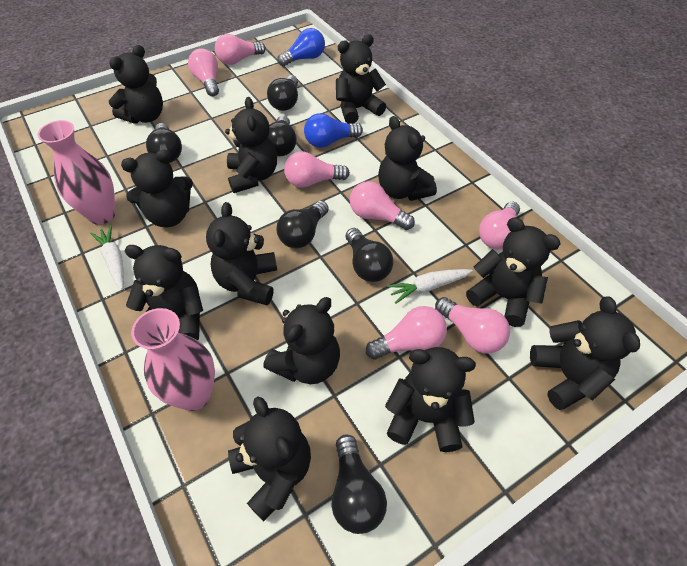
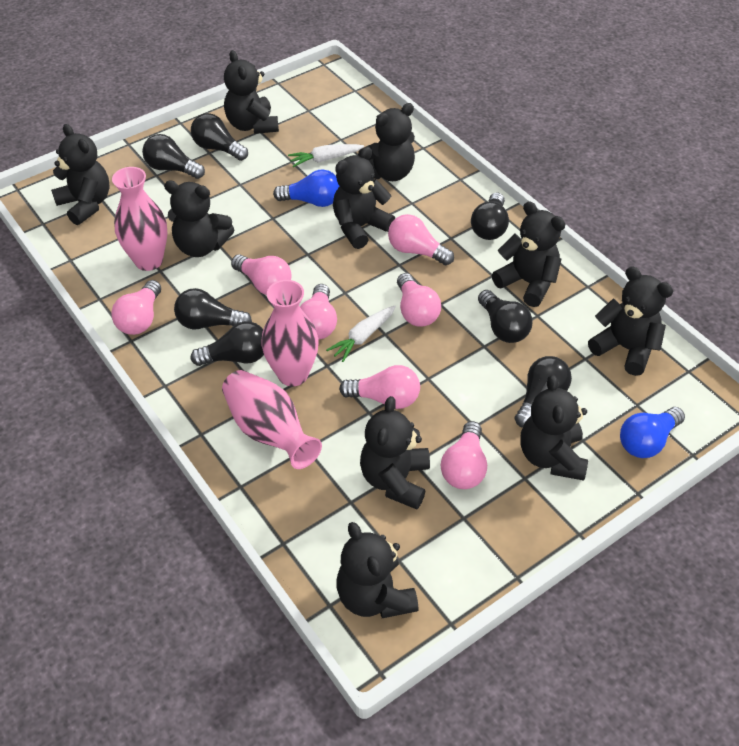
black light bulb: [146,123,182,163] [267,75,298,111] [268,116,297,156] [277,201,329,249] [331,434,387,534] [346,228,394,282] = 6 -> [142,134,205,179] [174,288,252,329] [191,113,248,161] [191,321,264,366] [471,193,509,240] [478,290,533,343] [514,356,572,428] = 7
black teddy bear: [109,45,163,124] [121,150,193,227] [124,245,203,340] [206,202,277,305] [225,97,277,193] [228,397,311,521] [263,297,340,384] [336,34,386,124] [378,116,437,201] [385,347,476,452] [466,217,561,327] [530,296,640,410] = 12 -> [51,124,110,225] [164,181,235,257] [224,50,279,134] [333,147,395,249] [336,522,419,618] [358,103,415,181] [360,396,430,509] [492,201,565,307] [521,375,588,480] [588,267,673,376] = 10
pink vase: [37,120,116,225] [131,308,215,411] = 2 -> [112,167,167,271] [222,370,322,469] [261,280,319,386] = 3

